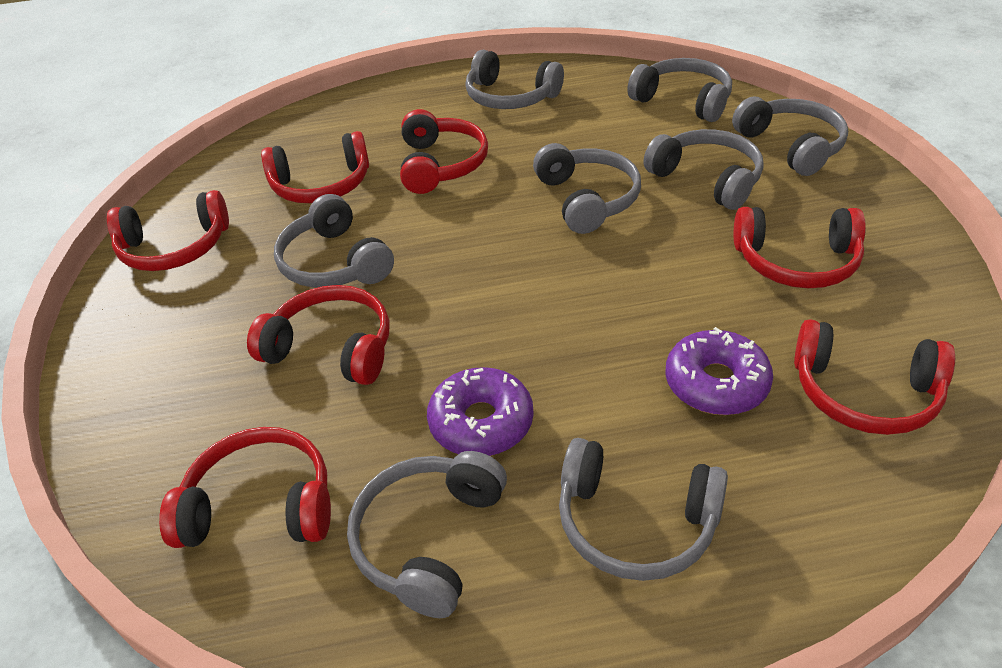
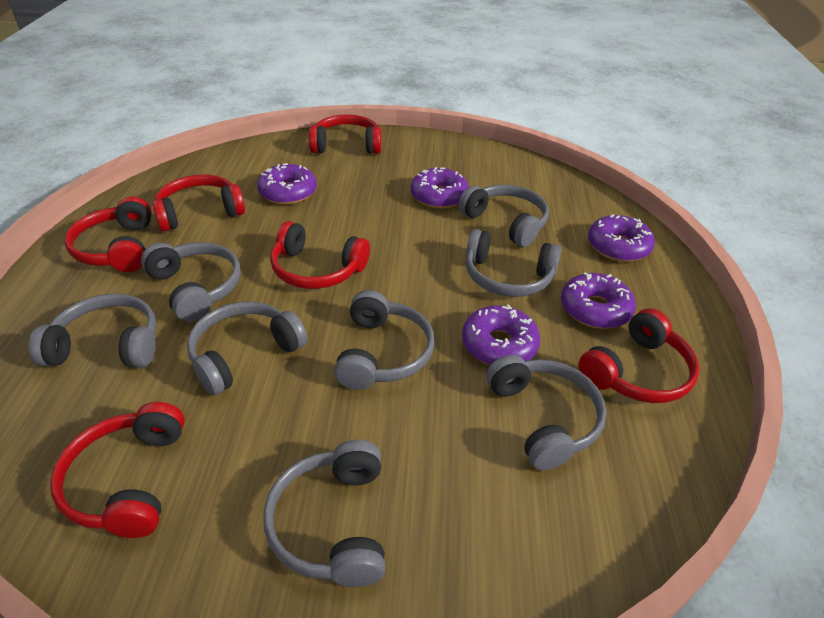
purple donut: [427,367,534,456] [665,327,773,415] = 2 -> [257,163,317,205] [411,167,469,208] [462,304,540,365] [561,272,636,329] [588,214,655,262] = 5
red headphones: [107,190,229,271] [159,427,331,548] [247,285,390,385] [261,131,369,203] [400,109,488,194] [734,207,866,288] [794,319,955,435] = 7 -> [50,402,185,538] [65,197,152,272] [152,175,245,232] [270,221,370,289] [309,114,381,154] [578,308,699,403] = 6

